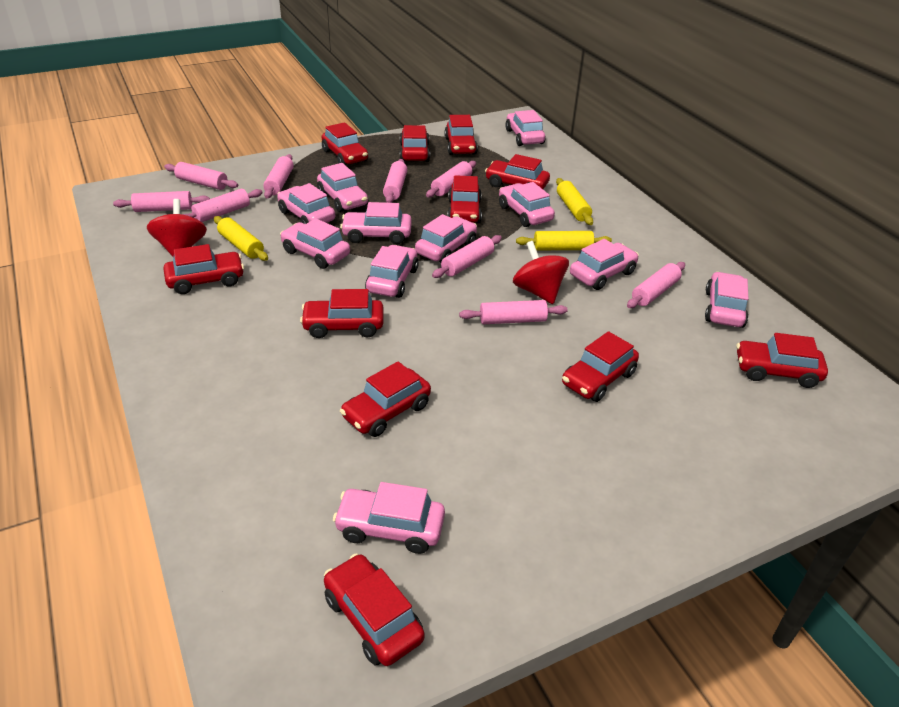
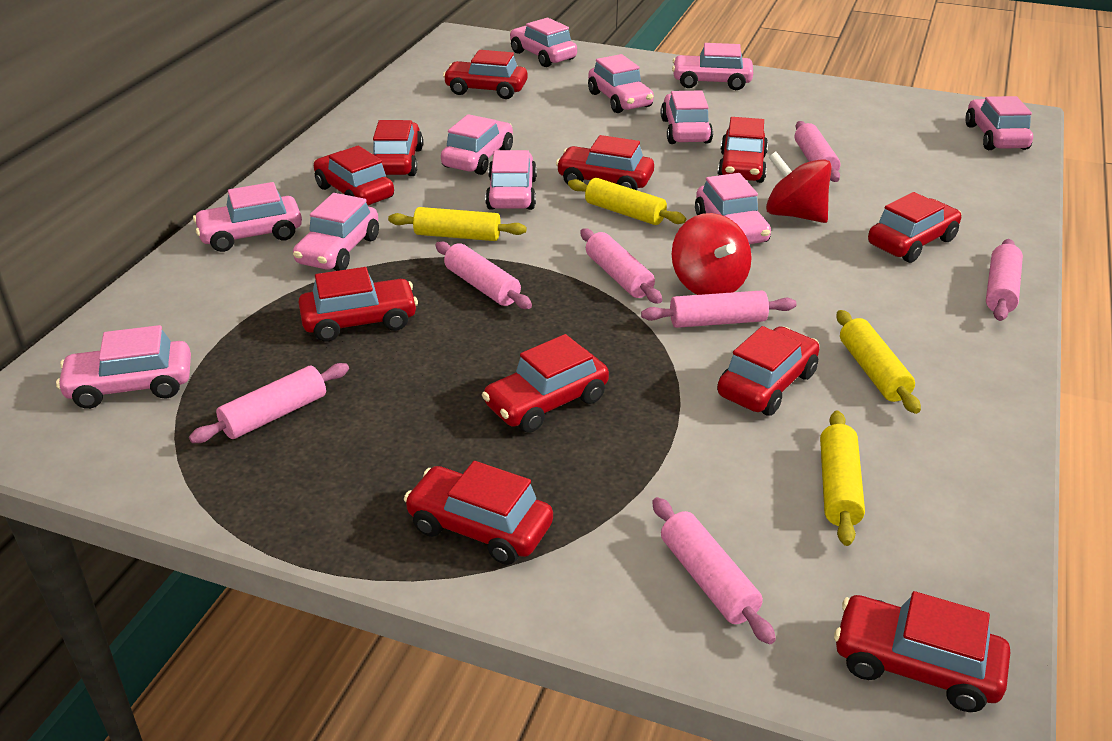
pink rolling pin: [113,191,210,212] [164,162,238,190] [182,189,263,222] [263,154,294,198] [383,159,407,203] [426,161,476,198] [432,235,502,278] [459,300,568,324] [627,262,685,308] = 9 -> [189,363,349,443] [436,241,532,309] [580,229,662,304] [641,290,797,328] [652,497,776,644] [795,121,840,182] [986,239,1023,321] = 7
yellow rolling pin: [214,216,268,261] [516,231,612,250] [556,178,593,225] = 3 -> [388,207,527,241] [568,178,686,225] [820,410,865,546] [836,310,921,414] = 4

